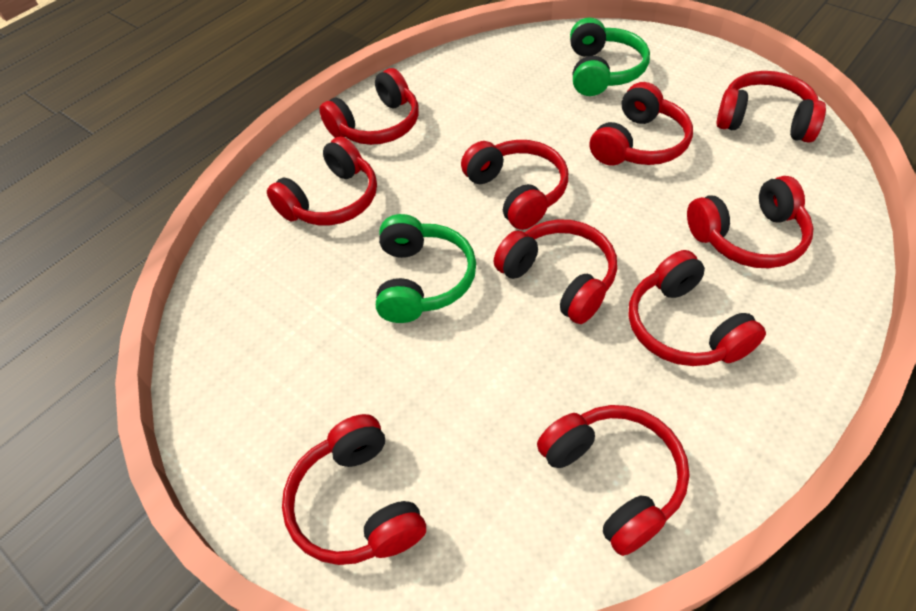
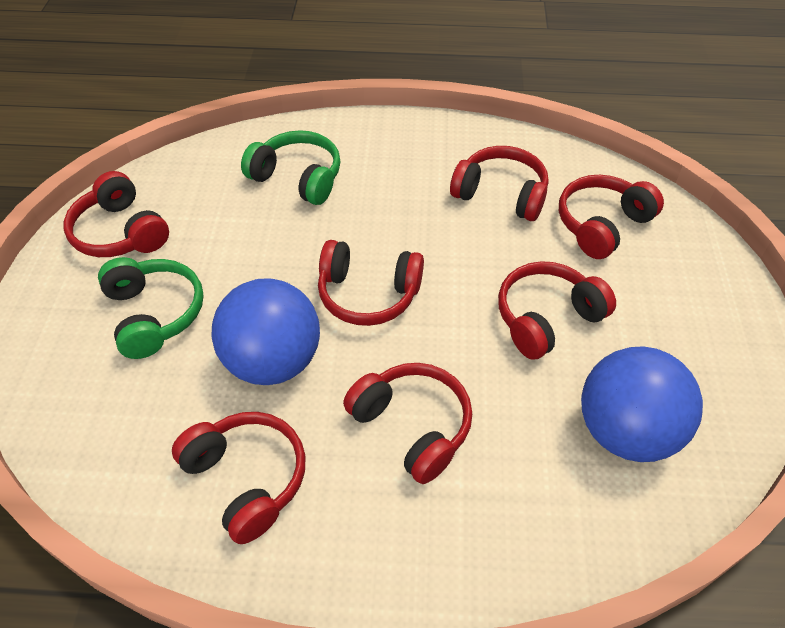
blue ball: none = 0 -> [212,278,320,385] [581,346,703,462] = 2
red headphones: [267,137,377,225] [282,414,426,565] [319,68,419,145] [461,140,568,230] [494,219,617,324] [537,405,690,556] [590,82,693,166] [629,250,766,366] [687,176,814,268] [716,71,826,143] = 10 -> [64,171,169,257] [172,412,306,544] [318,240,424,326] [343,363,472,484] [450,146,549,221] [498,261,616,360] [559,175,664,259] = 7

